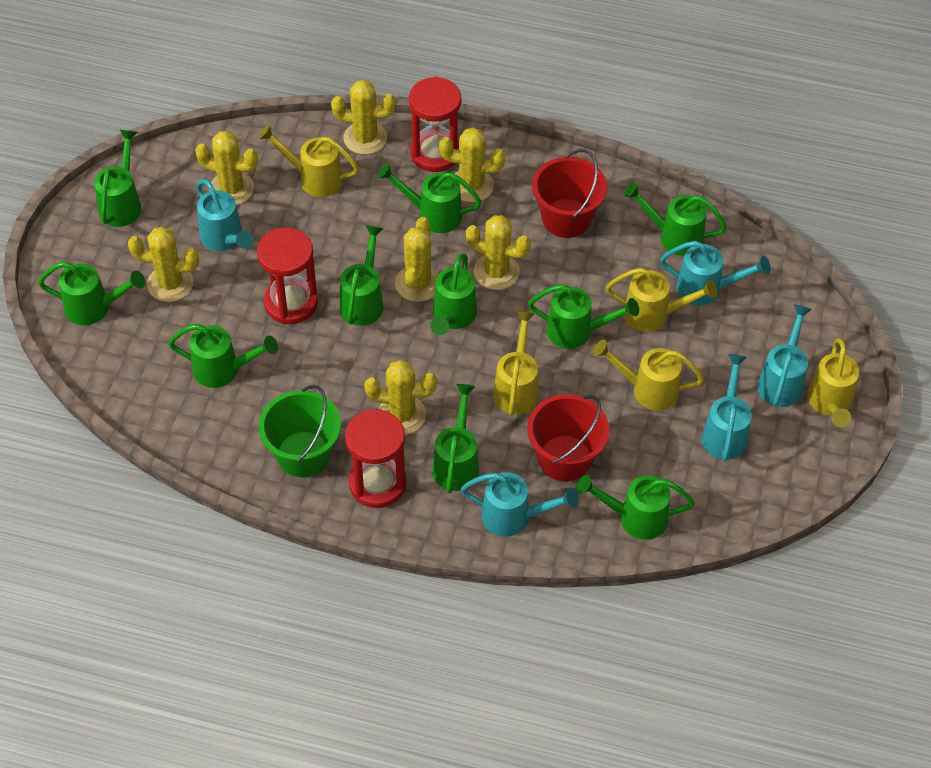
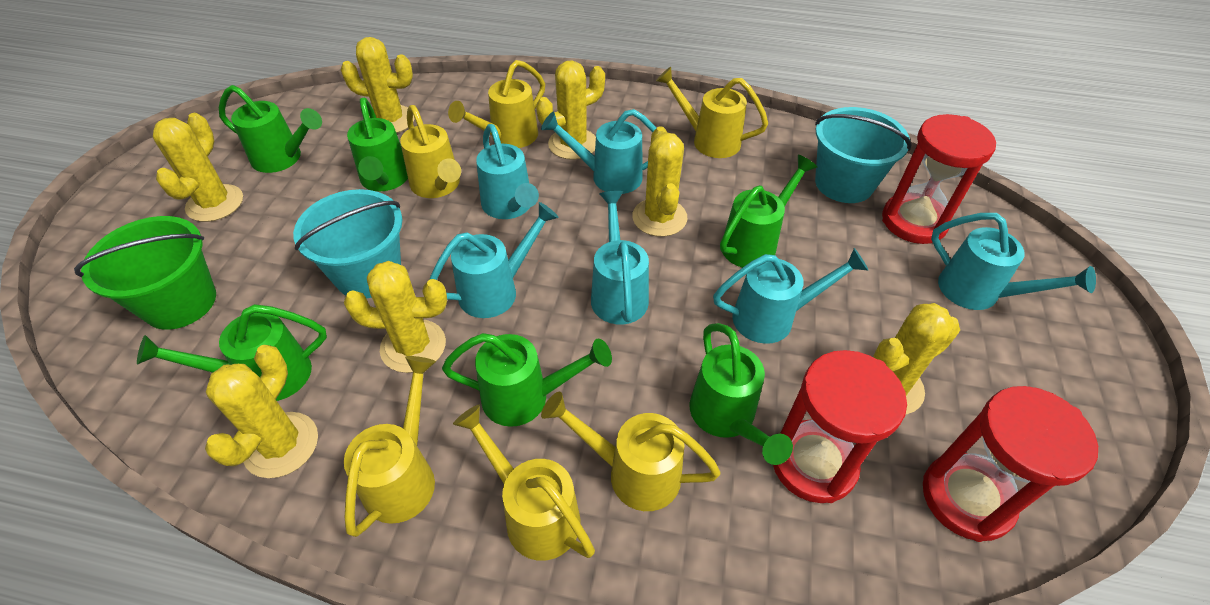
green watering can: [38,261,145,325] [94,130,142,227] [168,324,278,388] [339,225,384,326] [377,163,482,233] [430,253,477,335] [432,384,479,493] [528,284,639,349] [577,475,695,540] [624,183,727,256] = 10 -> [137,304,327,401] [219,85,322,173] [347,97,408,191] [442,333,612,427] [690,323,793,465] [720,155,817,268] = 6
red bucket: [527,394,609,482] [532,149,607,238] = 2 -> none = 0
turquoise bucket: none = 0 -> [293,189,403,298] [815,107,912,203] = 2
turquoise watering can: [196,179,254,251] [461,472,579,537] [660,241,771,305] [701,354,752,461] [757,304,812,407] = 5 -> [429,202,559,318] [476,124,539,219] [541,109,656,194] [591,191,649,324] [713,248,868,344] [931,213,1096,310] = 6
yellow watering can: [258,125,359,197] [493,311,538,415] [593,340,704,411] [606,268,718,332] [807,338,859,427] = 5 -> [344,356,436,537] [400,105,461,198] [448,60,545,148] [453,405,595,561] [541,391,721,511] [656,67,768,158] = 6

